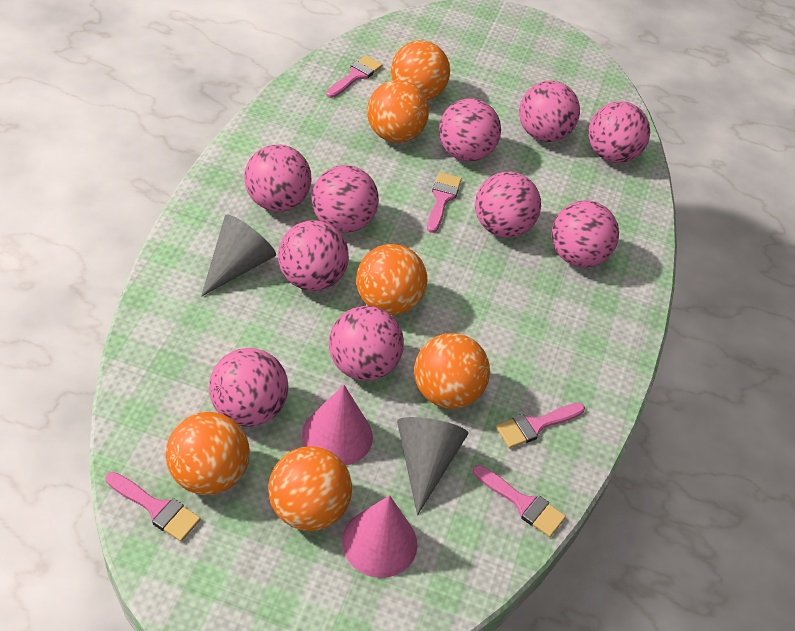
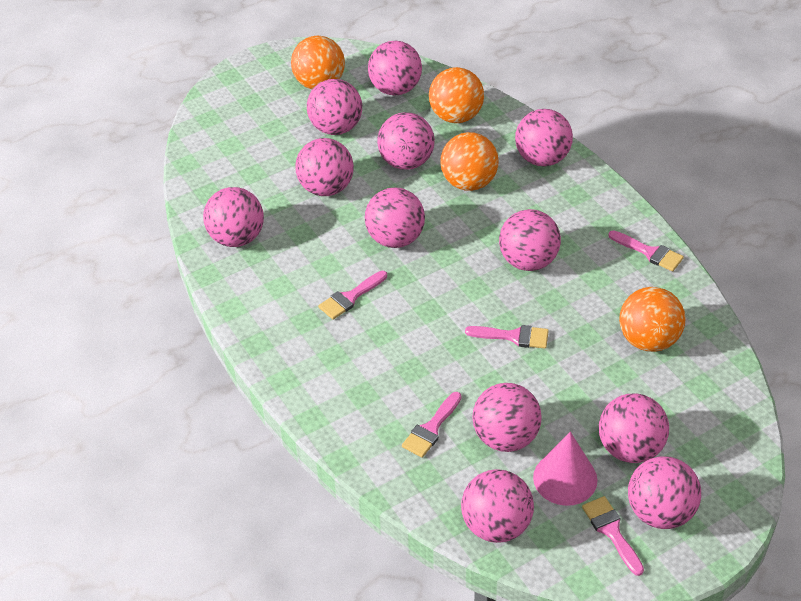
grey cone: [201,214,276,296] [397,417,469,515] = 2 -> none = 0
orange ball: [166,412,250,495] [268,446,352,531] [356,244,428,315] [367,80,429,143] [391,40,450,100] [414,333,490,409] = 6 -> [291,36,345,89] [429,67,484,123] [440,132,499,191] [619,287,686,352] = 4
pink ball: [209,348,288,426] [244,145,311,211] [278,220,349,291] [312,165,379,233] [329,306,404,381] [439,98,501,161] [475,171,541,238] [519,81,580,142] [551,200,619,268] [588,101,650,163] = 10 -> [203,187,264,247] [295,138,354,196] [307,79,362,135] [365,187,425,248] [368,41,422,96] [377,112,435,170] [461,469,534,543] [472,383,542,452] [499,209,561,271] [515,109,573,166] [599,393,669,463] [628,456,701,529] = 12
pink cone: [302,385,373,465] [342,495,417,578] = 2 -> [533,432,597,506] = 1

